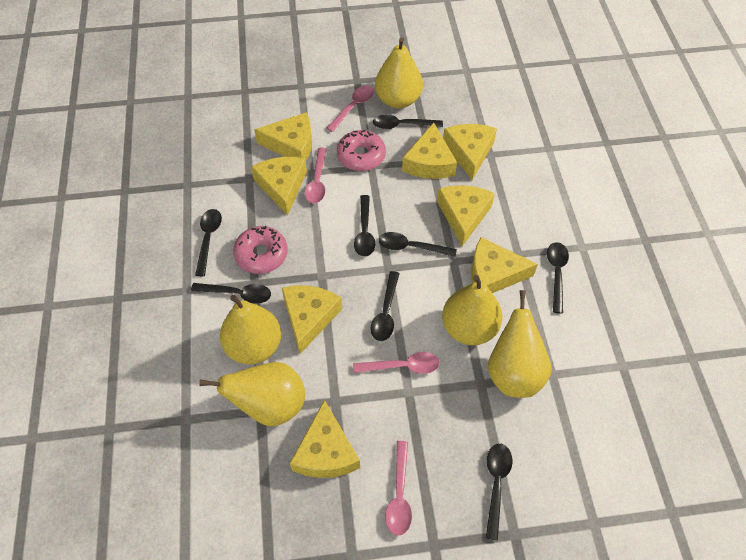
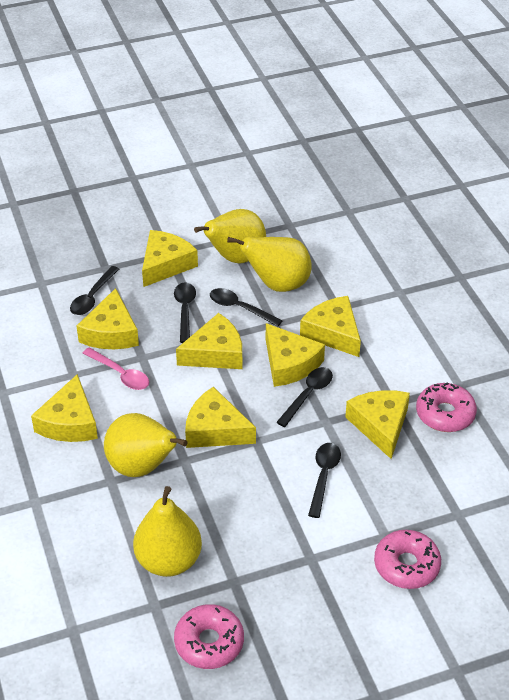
black spoon: [191,283,271,304] [195,209,222,276] [354,195,375,257] [370,271,400,341] [373,115,443,129] [379,232,457,257] [486,444,513,540] [547,242,569,313] = 8 -> [70,266,119,315] [174,282,196,343] [210,288,283,327] [276,367,333,427] [308,443,341,518] = 5
pink donut: [233,226,288,274] [337,130,386,171] = 2 -> [174,604,244,669] [374,530,441,589] [416,382,477,432] = 3
pink spoon: [305,148,327,203] [326,86,374,132] [353,352,440,374] [385,441,412,536] = 4 -> [83,348,149,390] = 1
yellow pear: [200,362,305,426] [220,295,281,365] [375,37,423,109] [442,275,502,345] [488,290,551,398] = 5 -> [104,413,188,477] [133,486,202,577] [194,209,266,264] [227,237,312,292] = 4

